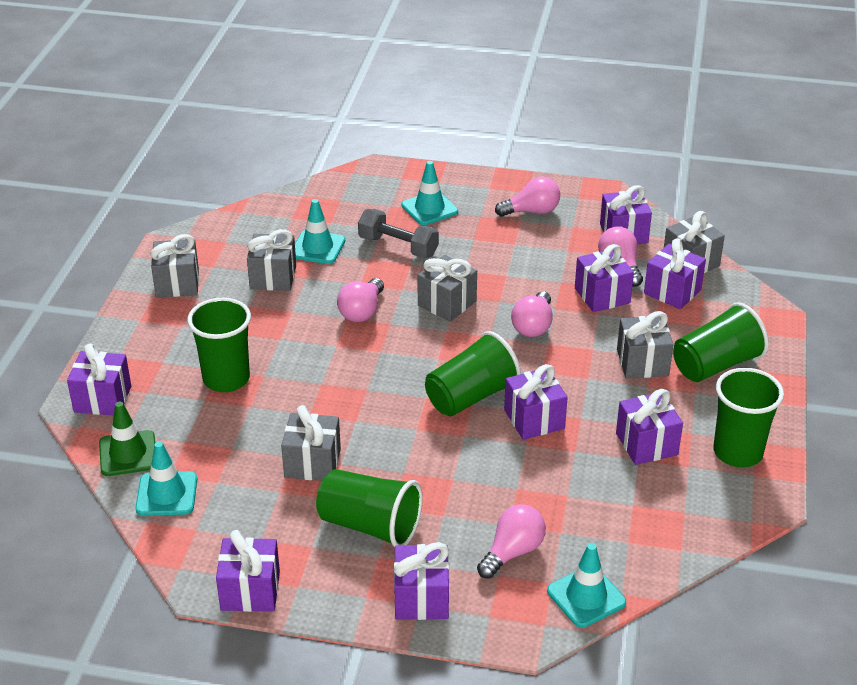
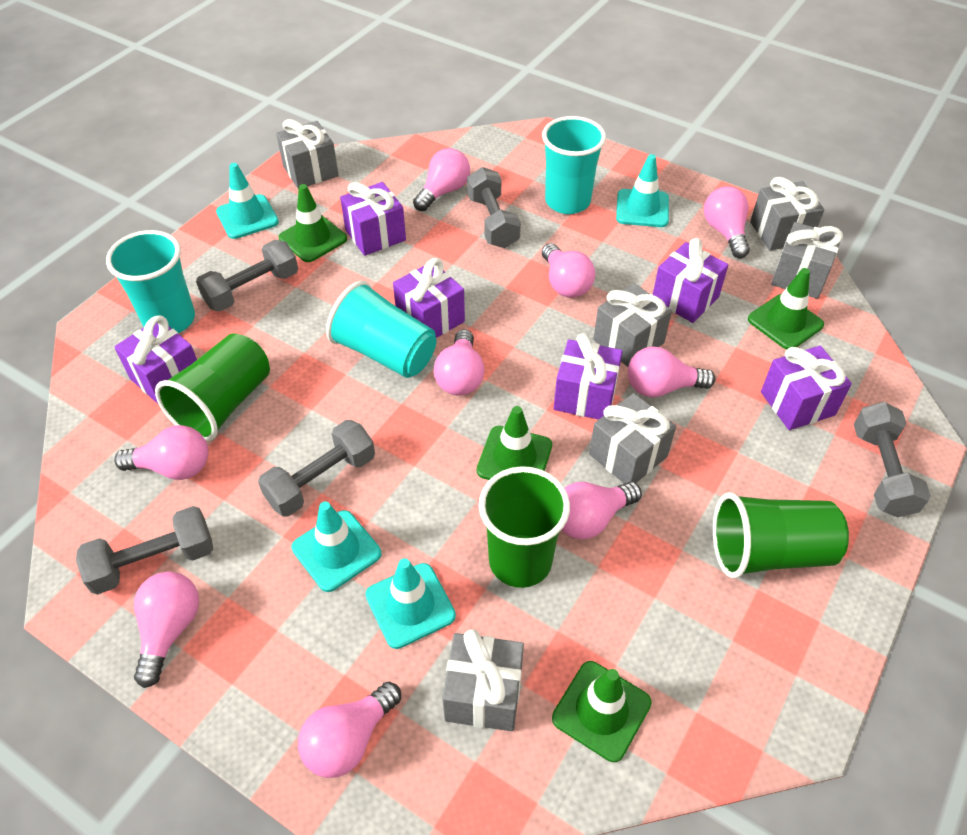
green cup: [187,298,251,392] [316,469,423,547] [425,331,521,416] [673,302,769,382] [713,368,784,467] = 5 -> [155,333,270,442] [479,466,570,588] [713,492,849,578] = 3
green traffic cone: [99,401,156,476] = 1 -> [279,184,347,262] [477,406,552,480] [552,661,652,762] [748,268,824,350] = 4
grey dumbbell: [358,209,439,258] = 1 -> [76,506,213,595] [196,240,298,312] [258,420,375,517] [467,167,521,248] [854,402,931,517] = 5
pink light bulb: [337,278,384,322] [477,504,546,579] [495,177,560,217] [511,291,552,337] [598,226,643,287] = 5 -> [114,425,208,480] [134,572,199,688] [298,682,401,778] [413,148,470,211] [434,329,485,396] [542,243,595,298] [562,482,642,539] [628,346,715,398] [704,186,750,258] = 9
purple gift: [67,343,131,415] [216,530,280,612] [394,542,449,620] [504,364,568,440] [575,244,634,312] [600,185,652,244] [616,389,683,465] [644,239,706,309] = 8 -> [114,315,197,405] [340,182,406,256] [393,258,465,338] [554,333,623,420] [653,238,728,323] [761,346,852,430] = 6
turquoise cup: none = 0 -> [106,230,195,333] [326,281,437,378] [542,116,606,214] = 3

